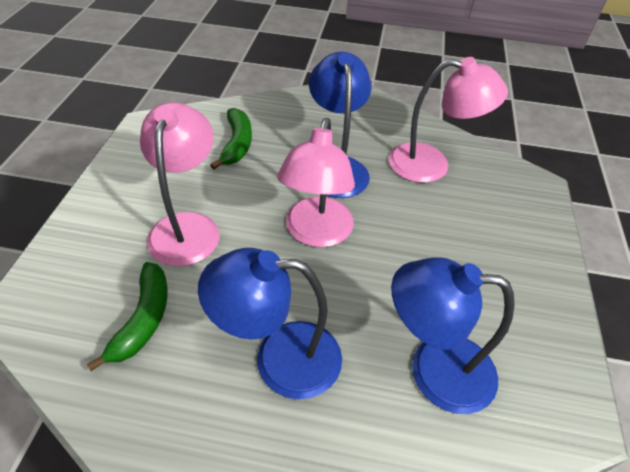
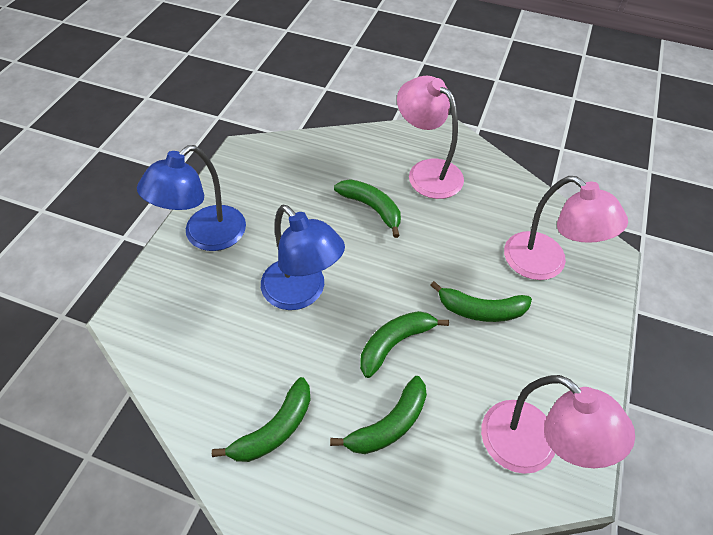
blue lamp: [198,248,342,400] [309,52,371,198] [391,257,515,414] = 3 -> [137,145,246,251] [261,205,345,310] = 2
green banana: [87,262,168,371] [210,108,252,169] = 2 -> [212,377,311,462] [330,376,427,454] [334,179,401,238] [360,311,449,378] [430,281,532,322] = 5

